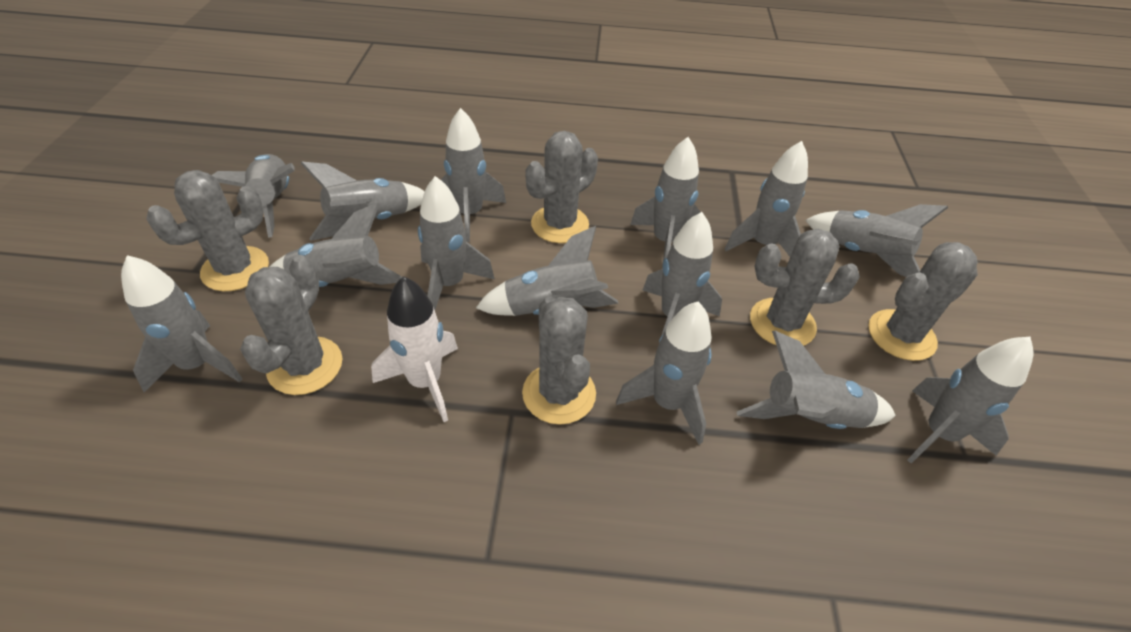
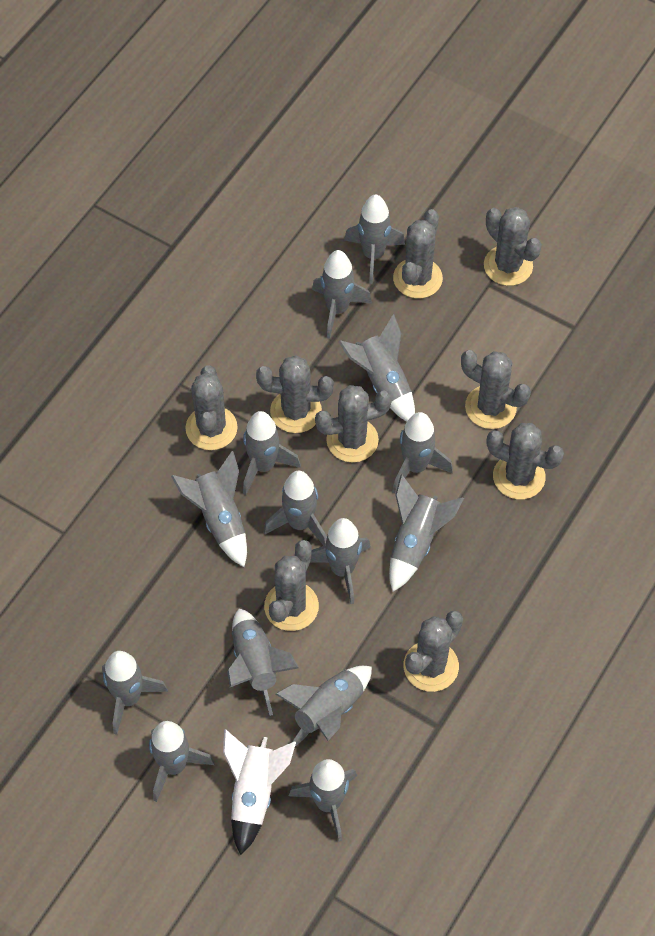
grey cactus: [146,170,269,291] [240,255,342,395] [522,296,596,425] [525,131,598,243] [750,229,860,346] [868,242,978,361] = 6 -> [186,365,238,450] [256,355,334,433] [264,540,319,631] [315,385,392,463] [393,209,443,298] [404,611,463,692] [461,350,531,429] [484,207,542,286] [487,423,564,499] = 9

